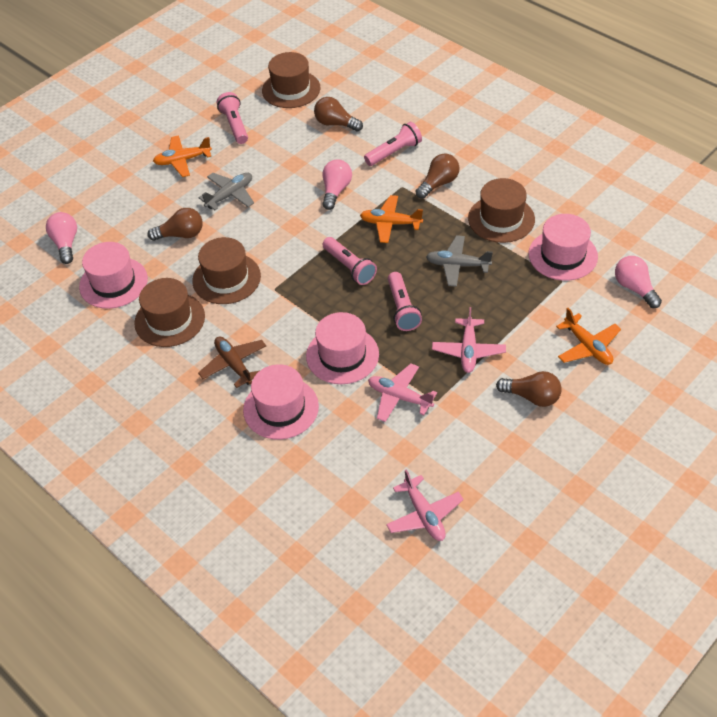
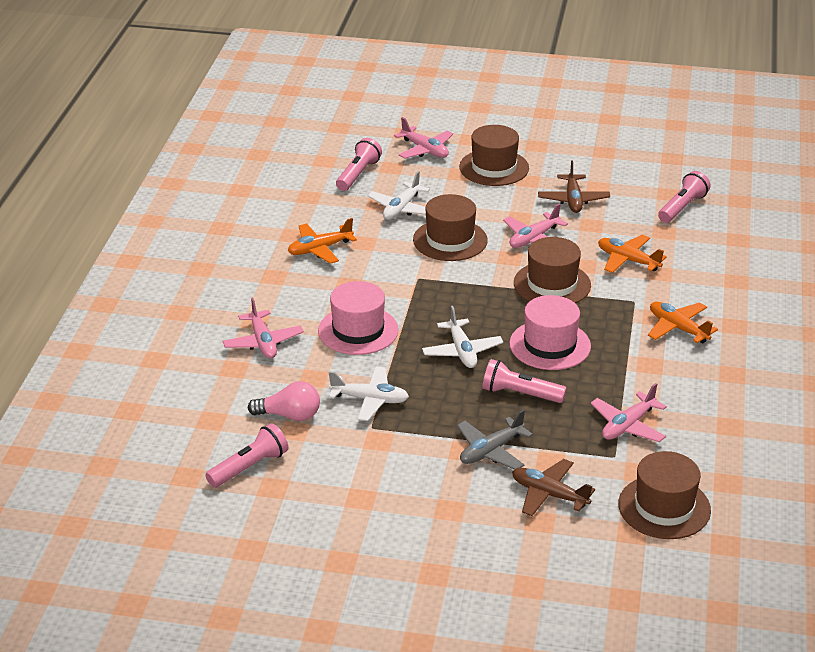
brown light bulb: [148,208,202,241] [314,97,363,132] [416,153,459,199] [496,371,562,407] = 4 -> none = 0
brown plane: [198,336,266,388] = 1 -> [512,459,595,516] [538,161,610,213] = 2
grey plane: [198,173,254,210] [426,235,493,287] = 2 -> [457,409,533,470] = 1
pink hat: [79,242,148,309] [243,364,319,440] [306,312,379,384] [528,214,598,281] = 4 -> [318,281,398,355] [509,295,591,370] = 2
pink light bulb: [46,212,77,264] [323,159,352,210] [615,256,662,308] = 3 -> [248,381,320,421] = 1
pink plane: [368,364,437,422] [386,469,464,541] [432,307,506,373] = 3 -> [222,298,304,358] [394,117,453,159] [503,203,568,248] [591,383,667,442] = 4
white plane: none = 0 -> [329,366,409,421] [368,171,430,220] [422,306,503,368] = 3

